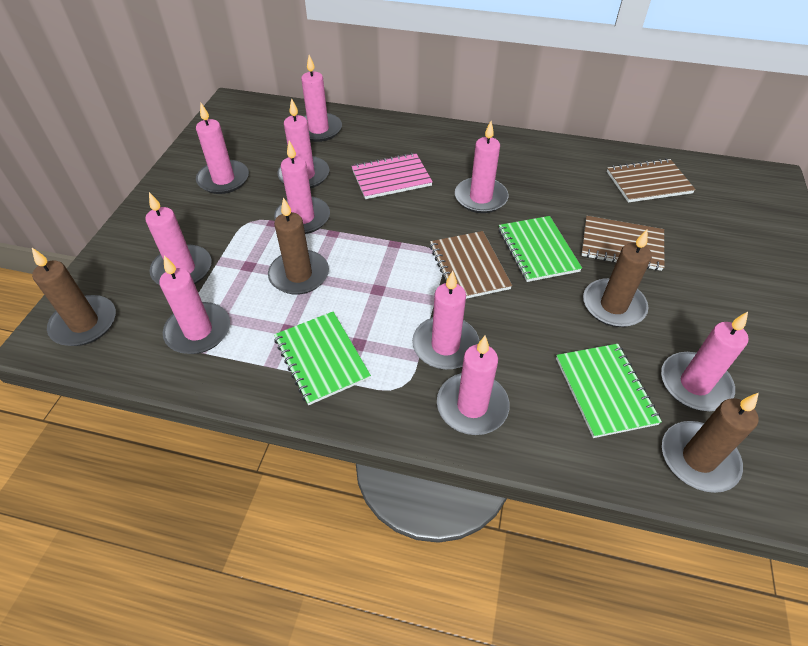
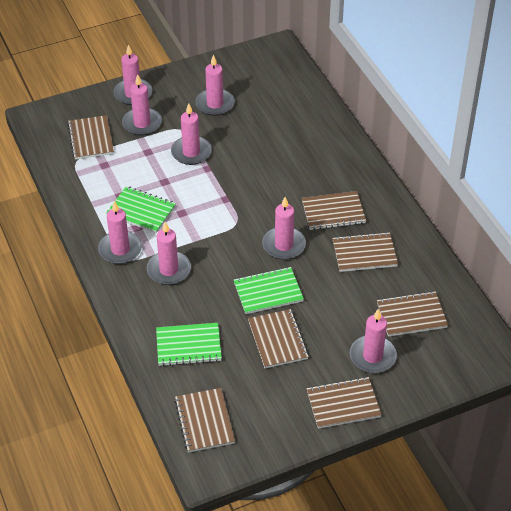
brown candle: [32,248,116,346] [268,197,329,295] [583,229,652,327] [662,393,759,493] = 4 -> none = 0
brown notebook: [430,231,512,299] [581,216,664,271] [607,158,696,203] = 3 -> [68,115,114,160] [174,388,235,453] [248,309,309,368] [302,191,366,230] [306,377,382,429] [333,232,398,272] [377,291,448,337] = 7
pink candle: [145,192,212,285] [159,255,230,354] [196,103,249,194] [274,141,330,234] [277,98,329,189] [301,55,342,142] [412,271,479,369] [437,335,510,435] [455,121,508,213] [661,312,749,411] = 10 -> [98,201,142,264] [113,44,152,105] [122,74,162,135] [147,222,191,285] [171,103,212,165] [195,55,235,116] [262,197,306,259] [350,309,397,373] = 8
pink notebook: [351,153,433,199] = 1 -> none = 0

